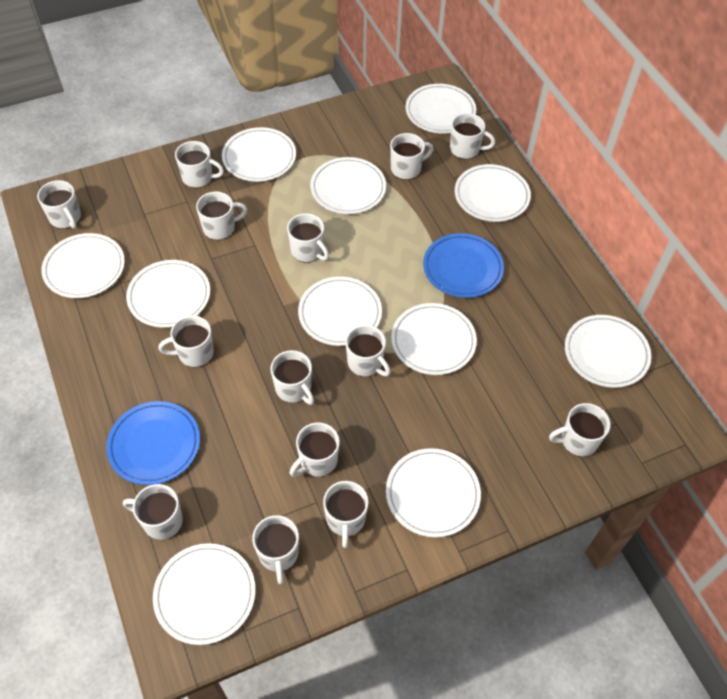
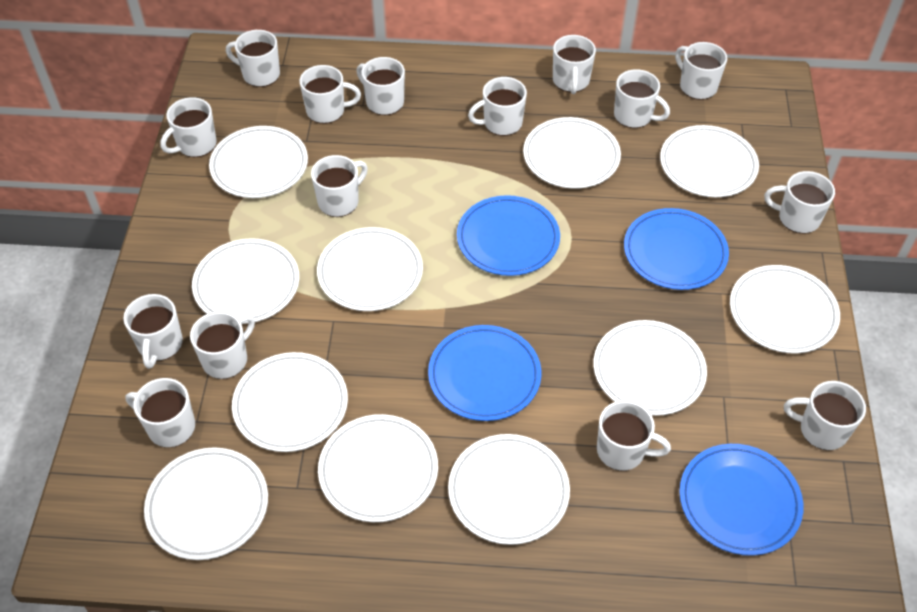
blue plate: [106,401,200,485] [423,233,504,298] = 2 -> [428,325,541,421] [457,195,560,276] [624,208,729,290] [679,444,803,556] = 4
white mug: [37,180,81,229] [123,484,183,540] [158,315,214,367] [175,141,224,188] [196,192,247,240] [252,515,299,584] [270,350,314,405] [287,213,329,263] [290,423,340,477] [323,481,369,548] [345,325,391,377] [390,133,433,180] [450,113,495,159] [549,403,610,457] = 14 -> [123,294,183,369] [125,378,195,448] [160,97,217,157] [190,312,255,379] [226,30,280,87] [299,65,361,124] [311,155,368,217] [356,57,405,115] [468,77,527,136] [553,35,596,94] [597,400,671,471] [614,69,670,128] [675,42,727,100] [764,171,835,234] [784,381,866,451] = 15

